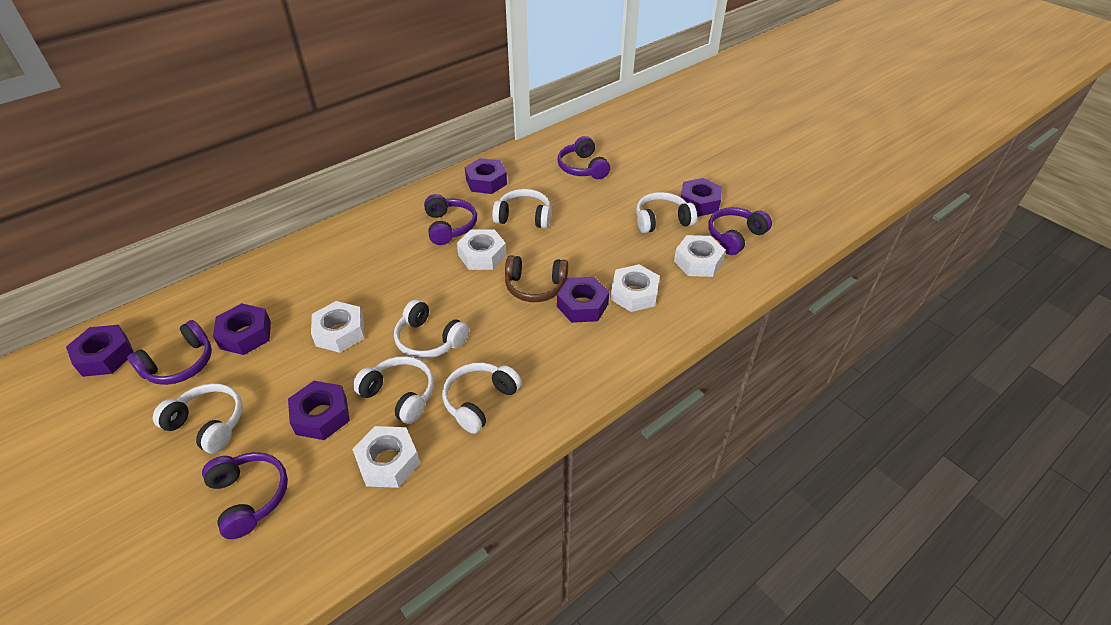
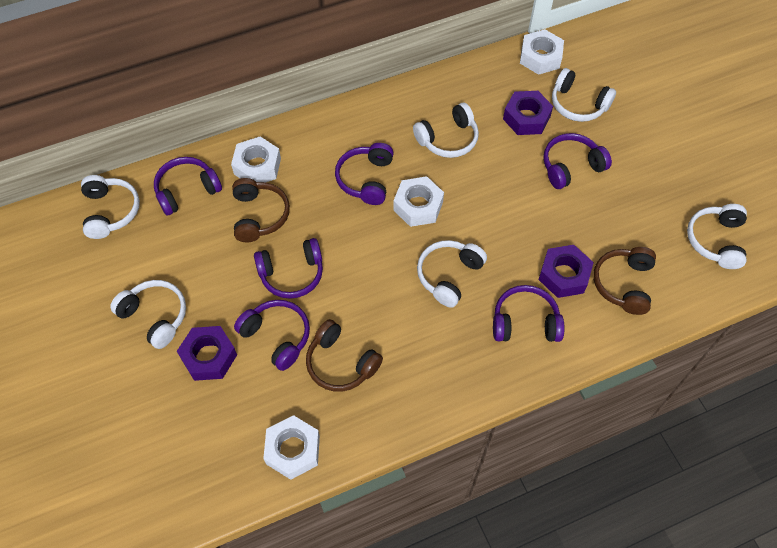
brown headphones: [505,255,568,302] = 1 -> [232,178,290,242] [306,319,383,392] [593,247,656,315] = 3
purple headphones: [127,320,212,385] [202,452,288,539] [424,194,477,245] [557,136,610,179] [708,207,772,255] = 5 -> [154,157,222,215] [234,300,310,371] [254,238,323,299] [335,143,394,205] [493,285,565,342] [543,133,612,189] = 6
purple nut: [66,325,134,377] [213,303,271,355] [288,381,350,440] [465,158,507,194] [557,277,609,323] [681,178,722,217] = 6 -> [177,326,237,381] [503,91,553,135] [539,245,594,298] = 3
white nut: [311,301,364,353] [352,426,420,488] [457,229,506,270] [611,264,660,312] [674,235,726,277] = 5 -> [231,137,281,183] [263,415,320,480] [393,176,444,227] [520,29,564,75] = 4

